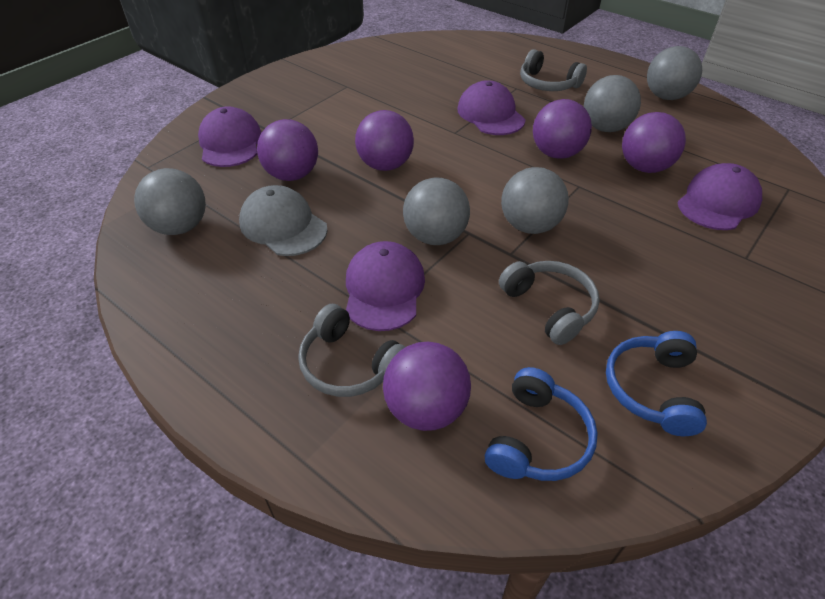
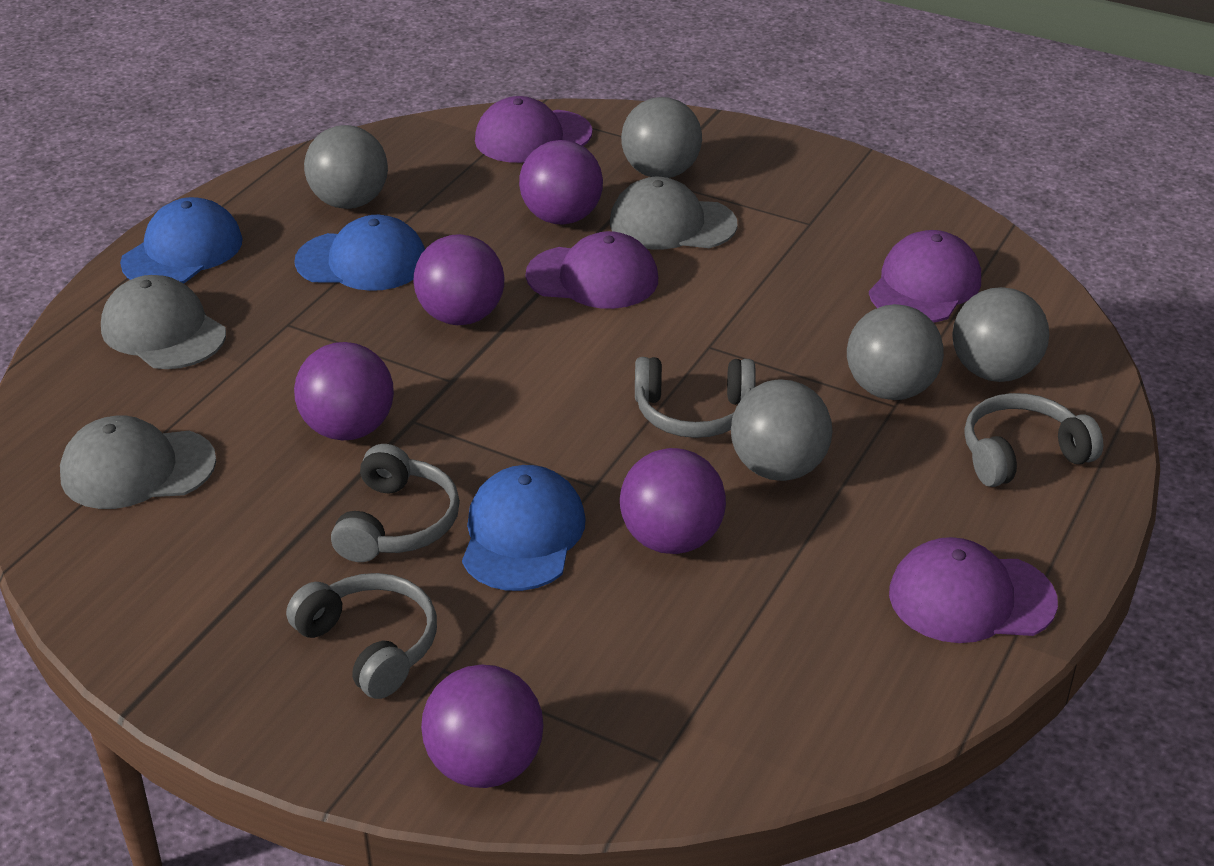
blue cap: none = 0 -> [120,197,243,284] [294,215,425,291] [462,465,586,591] = 3
blue headphones: [485,367,598,481] [606,331,707,436] = 2 -> none = 0
grey cap: [239,185,328,256] = 1 -> [60,416,216,509] [101,275,226,369] [610,177,738,249] = 3
grey headphones: [298,304,405,397] [499,261,600,345] [520,49,587,91] = 3 -> [286,573,437,699] [331,444,460,562] [635,357,756,438] [964,393,1103,487] = 4

